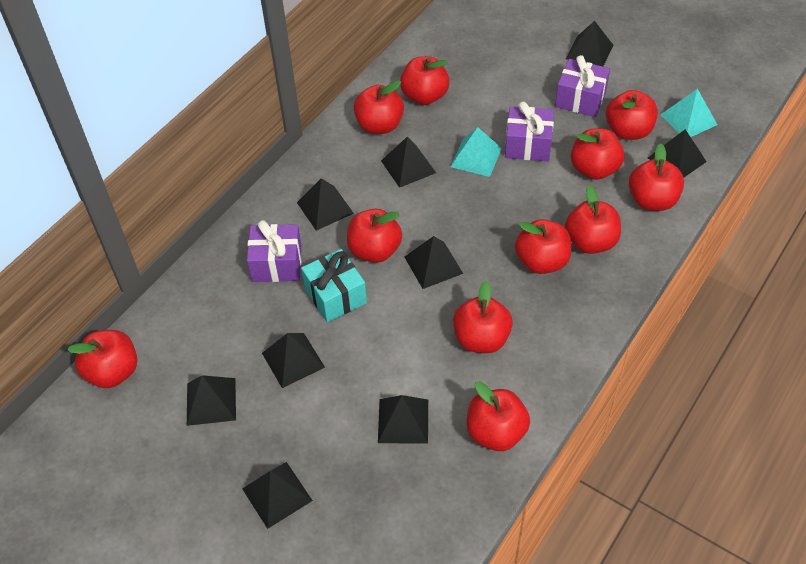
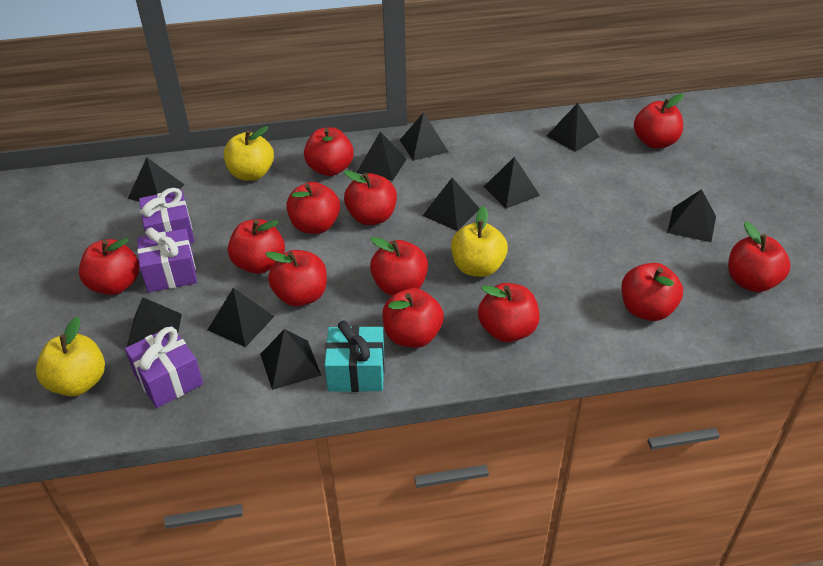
black pyramid: [187,375,236,426] [242,462,313,529] [262,333,325,388] [297,178,354,231] [378,395,428,444] [381,136,436,188] [405,236,463,289] [566,21,613,66] [648,129,707,178] = 9 -> [127,297,182,347] [128,158,185,202] [208,288,275,347] [260,329,321,390] [356,132,407,181] [400,112,448,161] [422,178,479,231] [484,156,540,209] [547,103,600,152] [667,189,716,242] = 10
red apple: [67,330,137,388] [347,209,402,263] [354,80,404,134] [400,56,450,105] [453,281,513,353] [467,381,530,451] [515,219,571,274] [565,185,621,254] [571,128,624,180] [606,90,658,140] [629,144,684,211] = 11 -> [79,238,139,295] [228,219,285,274] [266,250,327,307] [286,182,340,234] [304,127,354,176] [344,170,397,225] [370,237,428,296] [382,288,444,348] [478,283,539,342] [621,263,683,321] [634,94,684,149] [728,222,791,292] = 12
turquoise pyramid: [450,127,502,177] [660,89,717,137] = 2 -> none = 0
yellow apple: none = 0 -> [36,317,105,396] [224,126,274,181] [451,206,508,277] = 3

